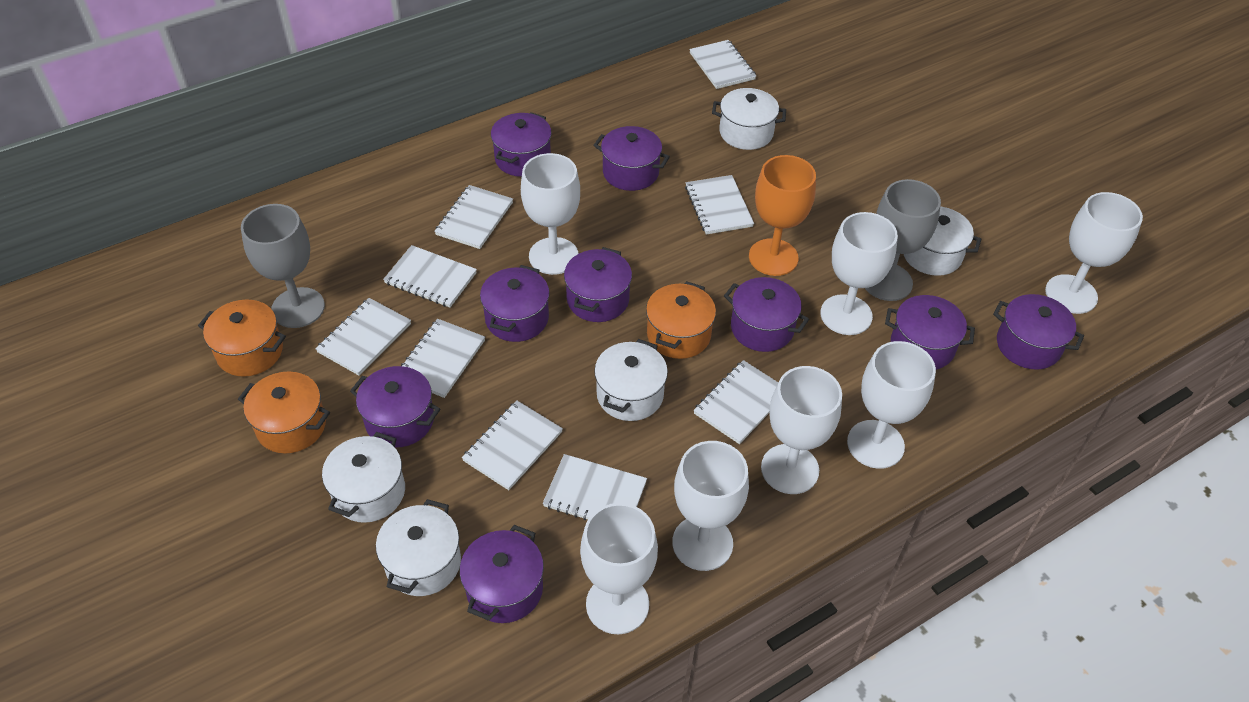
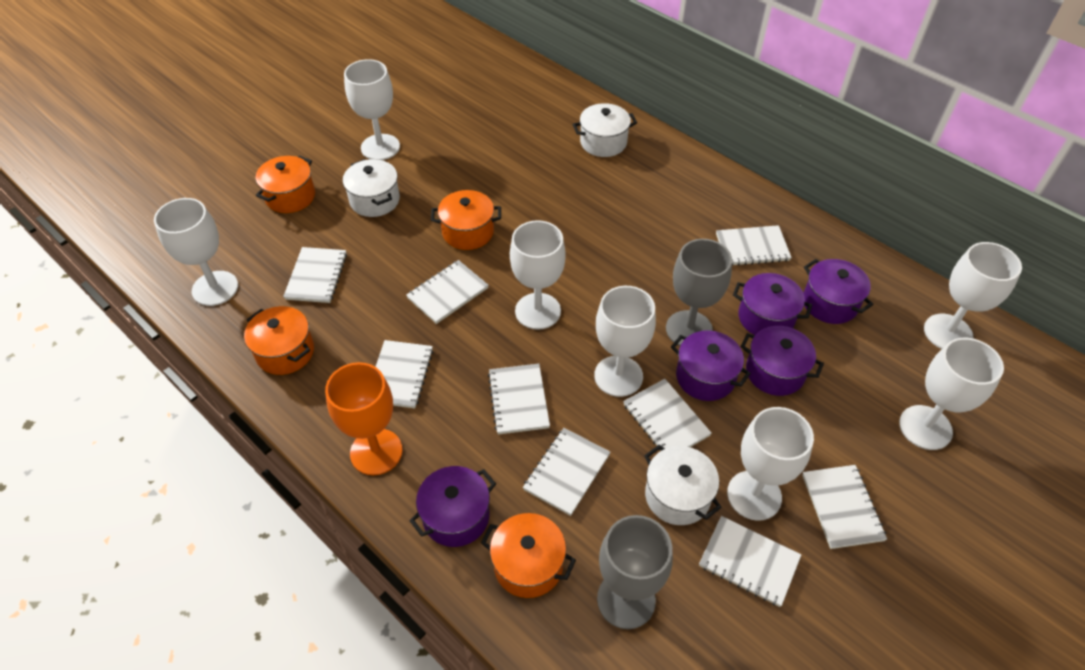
orange pot: [198,300,286,377] [238,372,330,454] [646,281,716,359] = 3 -> [244,306,314,375] [256,156,315,213] [431,190,501,250] [481,513,576,598] = 4
purple pot: [350,366,440,447] [460,525,544,623] [480,265,550,342] [491,112,552,177] [564,247,632,322] [593,126,670,191] [724,277,809,352] [885,295,975,370] [993,294,1084,370] = 9 -> [409,466,496,547] [671,330,751,401] [733,273,812,335] [741,326,824,396] [803,259,874,324] = 5
white pot: [322,432,405,523] [376,499,461,596] [594,339,668,421] [712,88,786,150] [904,207,982,276] = 5 -> [343,159,400,217] [572,103,637,157] [644,444,722,525] = 3

